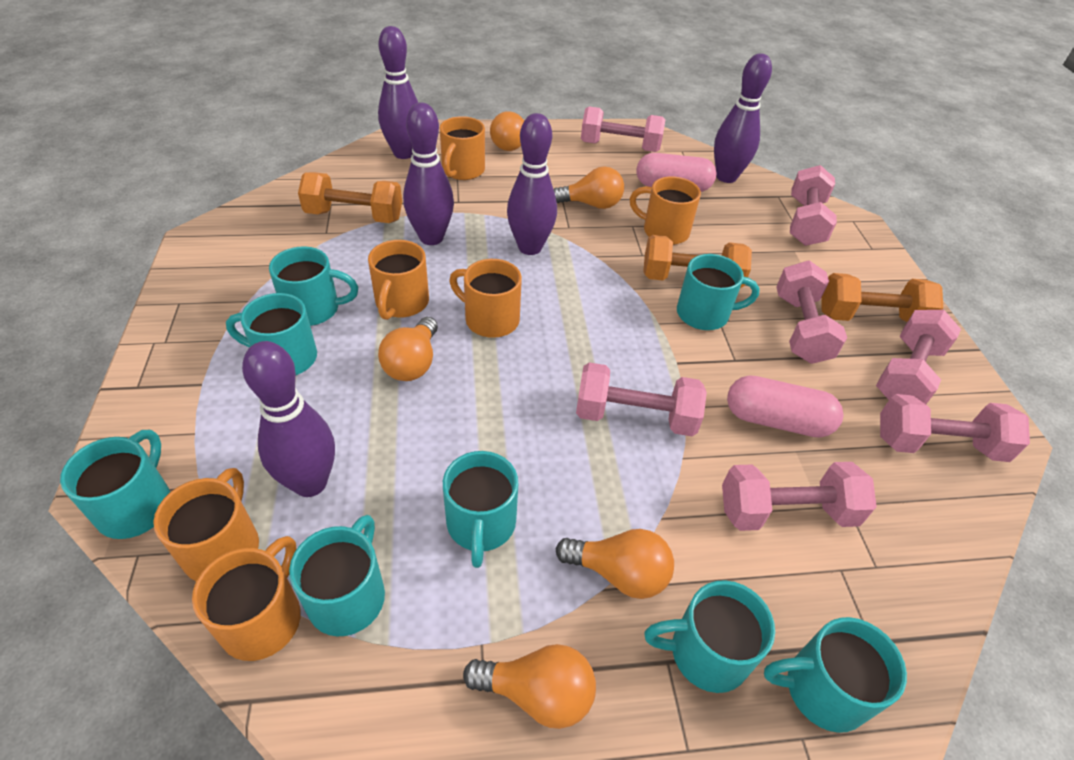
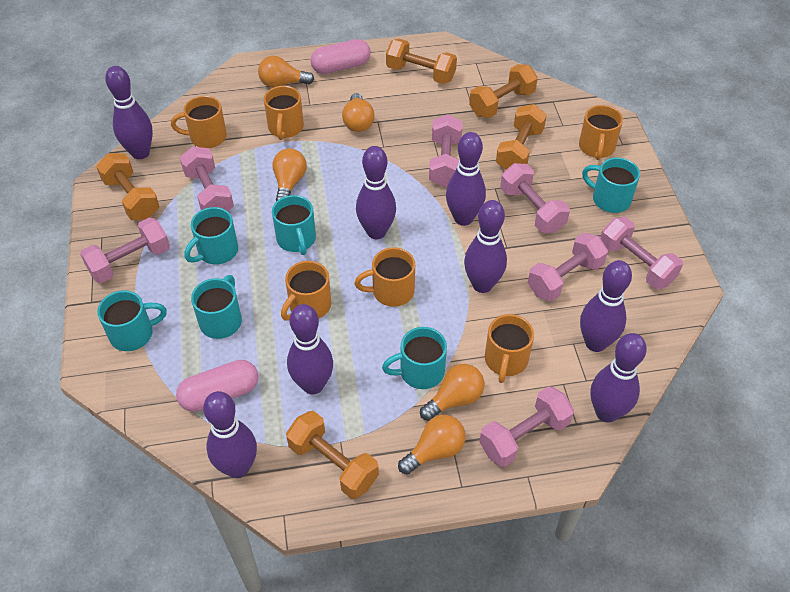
orange dumbbell: [298,172,402,223] [643,235,752,288] [821,273,943,322] = 3 -> [96,153,160,220] [286,411,379,499] [386,39,457,84] [469,64,538,118] [496,104,547,170] = 5
purple bowling pin: [242,341,335,497] [378,26,418,159] [403,102,454,245] [507,113,557,255] [714,53,772,183] = 5 -> [105,66,153,159] [203,391,257,478] [287,304,333,394] [356,146,396,239] [446,132,486,226] [464,200,507,293] [580,260,632,352] [590,333,647,422] = 8
turquoise mug: [60,430,170,539] [226,293,317,375] [269,246,358,326] [289,515,385,636] [443,451,518,568] [644,580,775,693] [677,254,760,330] [764,617,907,733] = 8 -> [97,290,167,351] [184,207,238,265] [191,275,242,339] [272,195,316,255] [382,327,447,389] [582,158,640,213] = 6

